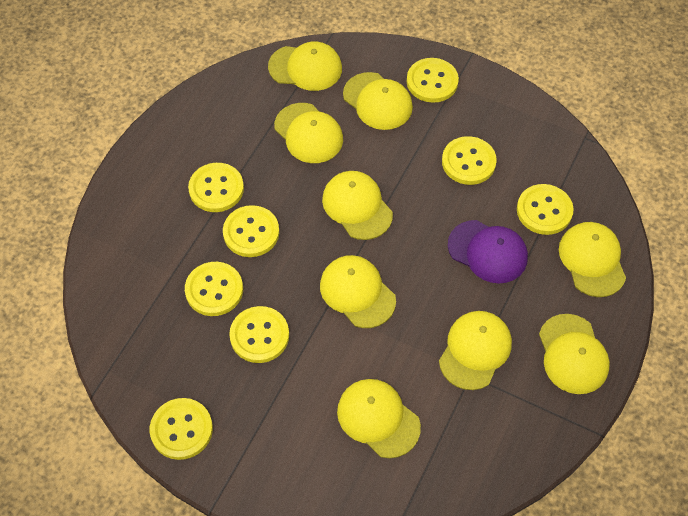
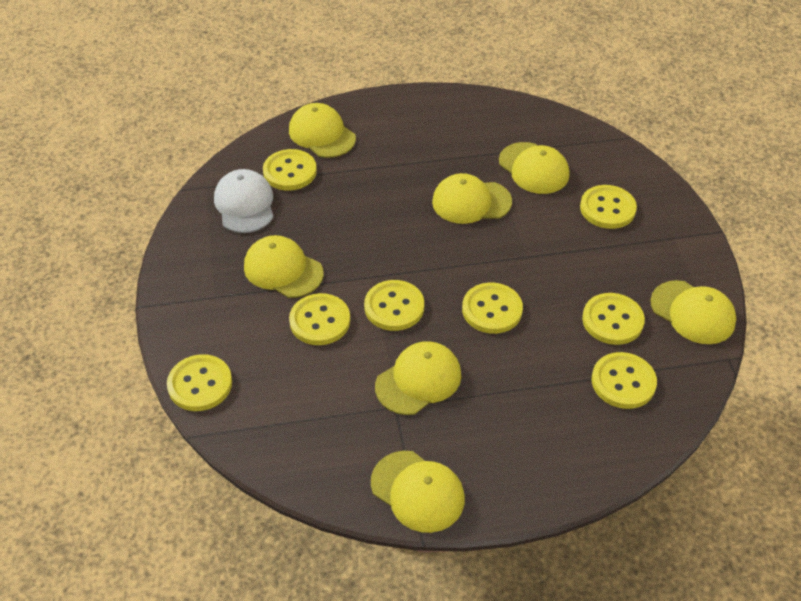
purple cap: [448,220,528,283] = 1 -> none = 0
white cap: none = 0 -> [214,169,274,233] = 1
yellow cap: [268,41,342,91] [274,103,343,163] [320,255,396,328] [322,171,393,240] [337,379,421,458] [343,72,413,130] [439,311,512,390] [539,314,610,394] [559,222,626,297] = 9 -> [244,235,324,298] [289,103,356,158] [371,451,465,533] [375,341,461,415] [432,173,512,224] [499,142,569,194] [650,280,736,344] = 7

